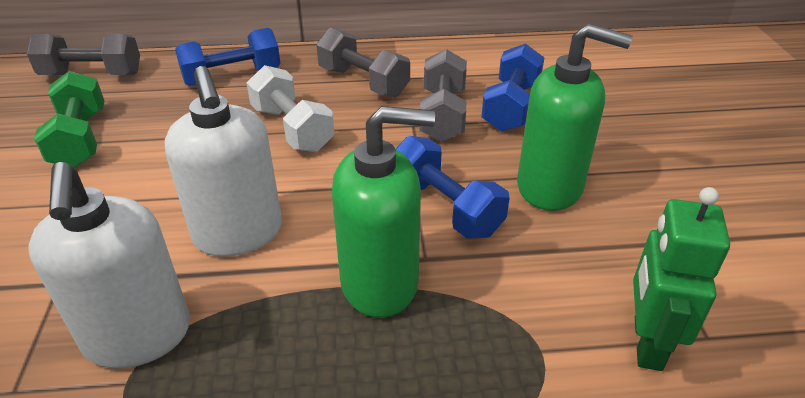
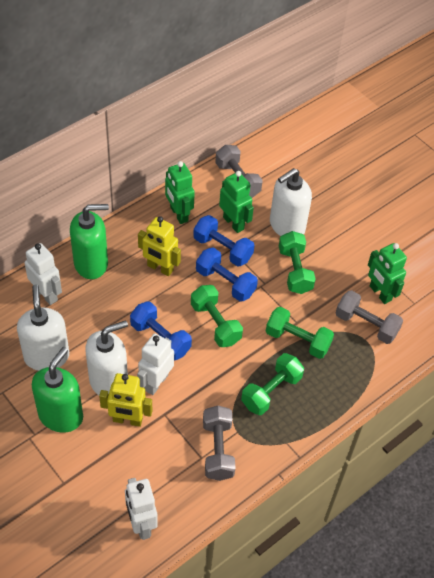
green dumbbell: [34,71,105,168] = 1 -> [191,285,243,347] [241,353,304,415] [266,307,334,359] [279,231,316,294] = 4
green robot: [633,187,730,371] = 1 -> [165,161,195,224] [219,171,254,233] [368,243,407,304] = 3
white dumbbell: [246,65,334,152] = 1 -> none = 0
white robot: none = 0 -> [25,243,62,305] [125,478,158,540] [137,333,174,395] = 3
white soap dispenser: [28,162,190,369] [165,66,282,257] = 2 -> [17,285,69,371] [85,320,128,395] [270,168,312,236] = 3
yellow robot: none = 0 -> [99,373,152,427] [138,216,181,276] = 2

